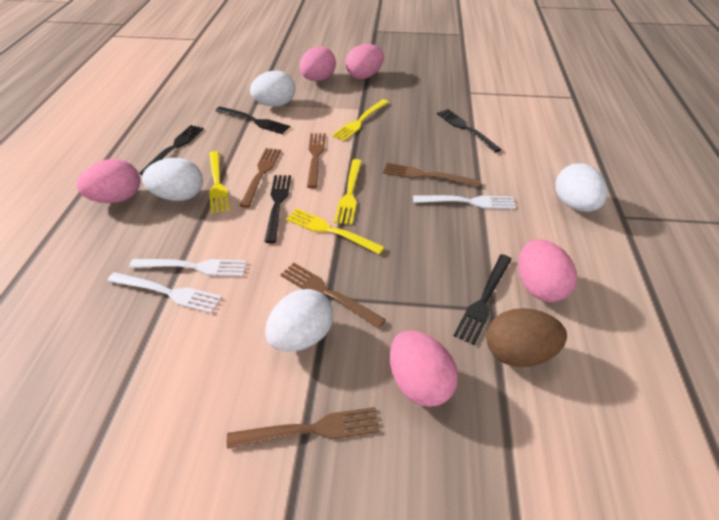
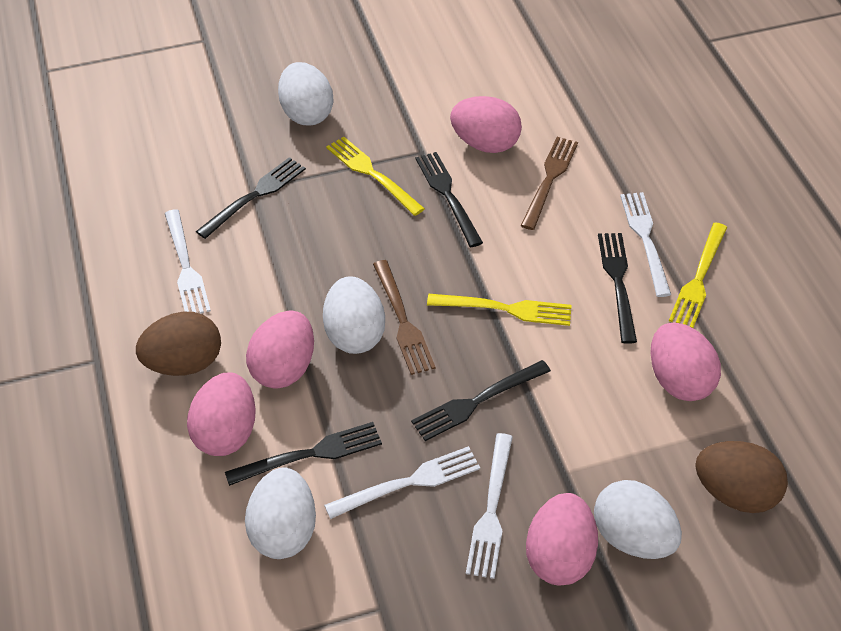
brown egg: [486,308,567,367] = 1 -> [136,312,221,376] [695,441,788,513] = 2
brown fork: [227,407,380,449] [239,148,281,208] [280,263,386,328] [307,133,326,188] [383,163,480,187] = 5 -> [373,260,436,375] [521,137,578,230] = 2
white fork: [107,272,222,313] [129,259,247,277] [413,195,516,209] = 3 -> [165,209,211,314] [324,446,480,519] [466,433,513,579] [620,192,671,297] = 4
yellow fork: [209,151,229,213] [286,208,385,254] [332,99,389,141] [334,159,362,225] = 4 -> [326,137,425,216] [427,294,572,326] [669,222,727,328] = 3

